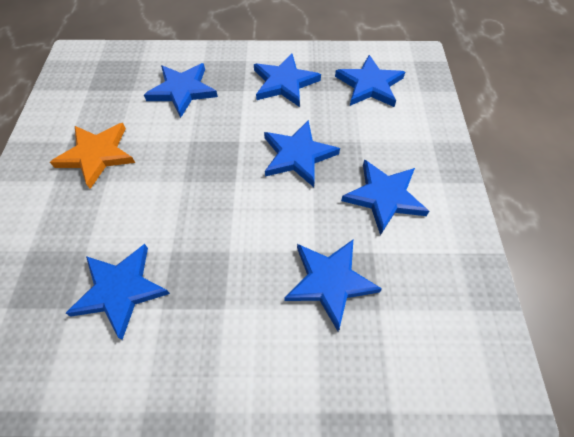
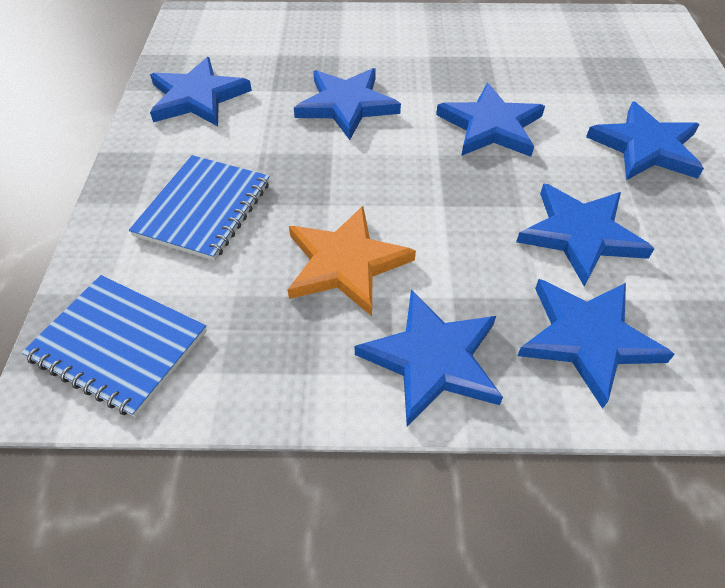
blue notebook: none = 0 -> [22,275,207,417] [129,155,270,261] = 2

